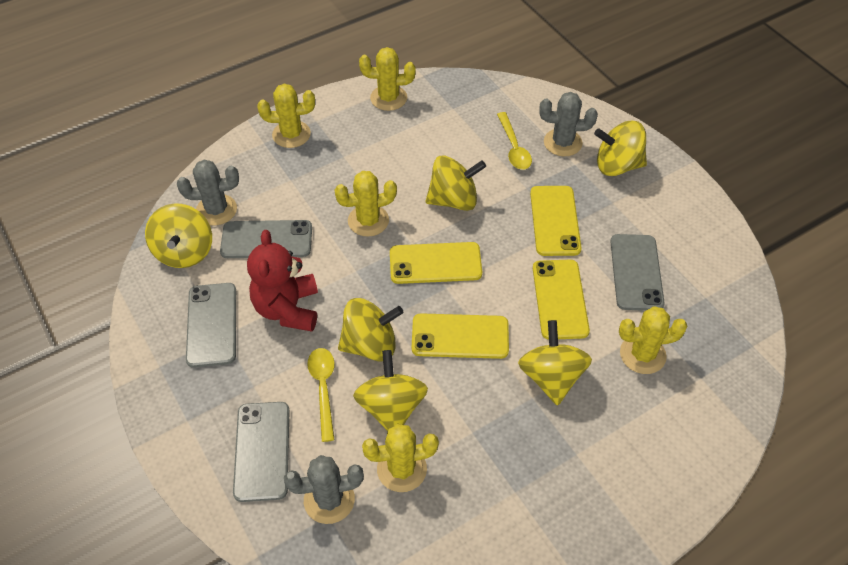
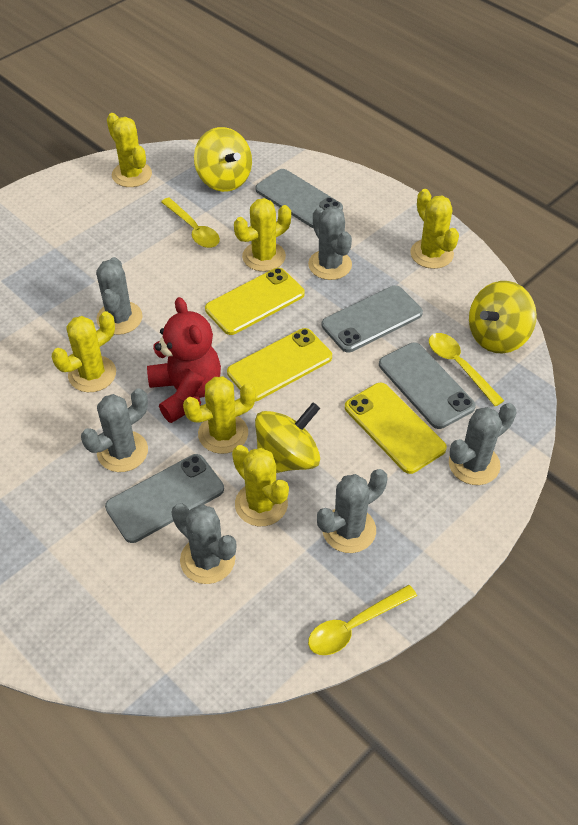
grey cactus: [177,160,239,225] [284,455,364,524] [539,92,598,156] = 3 -> [81,388,148,472] [96,257,143,335] [171,503,237,584] [308,207,352,280] [317,469,387,553] [449,403,517,485] = 6
yellow cactus: [257,84,315,148] [335,171,397,237] [359,47,415,111] [362,424,439,492] [619,306,687,374] = 5 -> [52,311,116,392] [107,113,152,187] [183,376,256,454] [232,445,289,526] [234,198,291,272] [410,189,459,269] = 6
yellow phone: [390,242,482,284] [412,313,509,359] [530,186,582,256] [533,260,590,339] = 4 -> [205,268,305,335] [227,328,332,402] [345,383,447,474] = 3
yellow spinning top: [145,203,212,268] [338,298,403,361] [353,350,428,431] [426,156,486,211] [518,320,592,406] [594,121,647,176] = 6 -> [194,127,252,192] [255,403,320,473] [469,281,537,354] = 3
yellow spoon: [307,348,335,442] [497,112,532,170] = 2 -> [161,197,220,248] [308,585,417,655] [429,333,504,407] = 3

